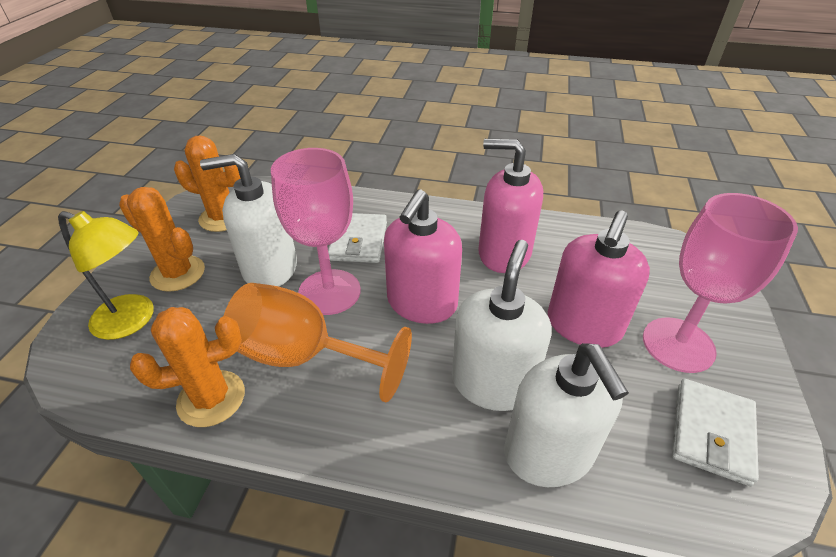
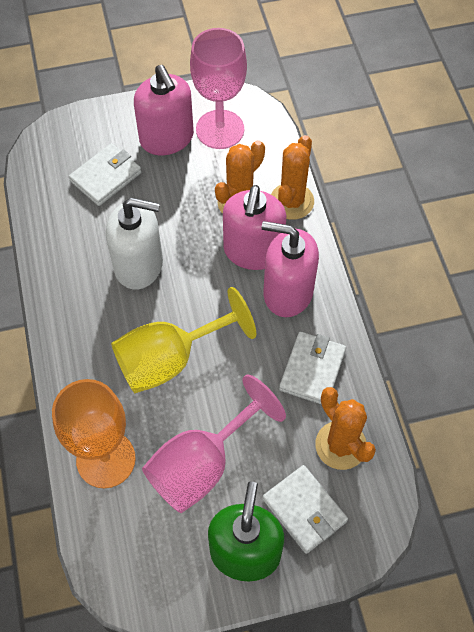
green soap dispenser: none = 0 -> [208,482,284,581] = 1
white soap dispenser: [200,154,297,286] [452,240,551,411] [504,343,629,487] = 3 -> [106,198,163,290] = 1
white wallet: [328,213,387,263] [672,379,759,486] = 2 -> [69,143,141,206] [262,465,348,554] [279,332,346,405] = 3
yellow goblet: none = 0 -> [111,287,256,393] = 1
yellow lamp: [58,211,154,340] = 1 -> none = 0

